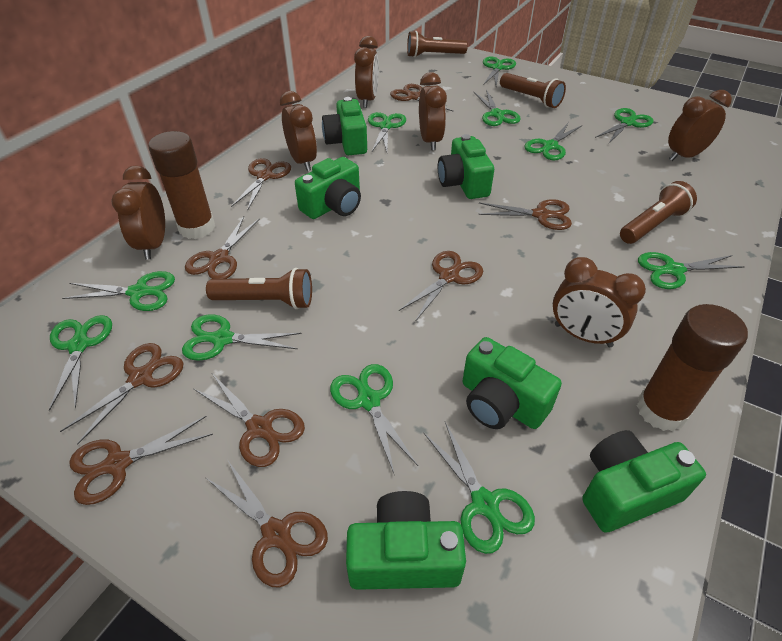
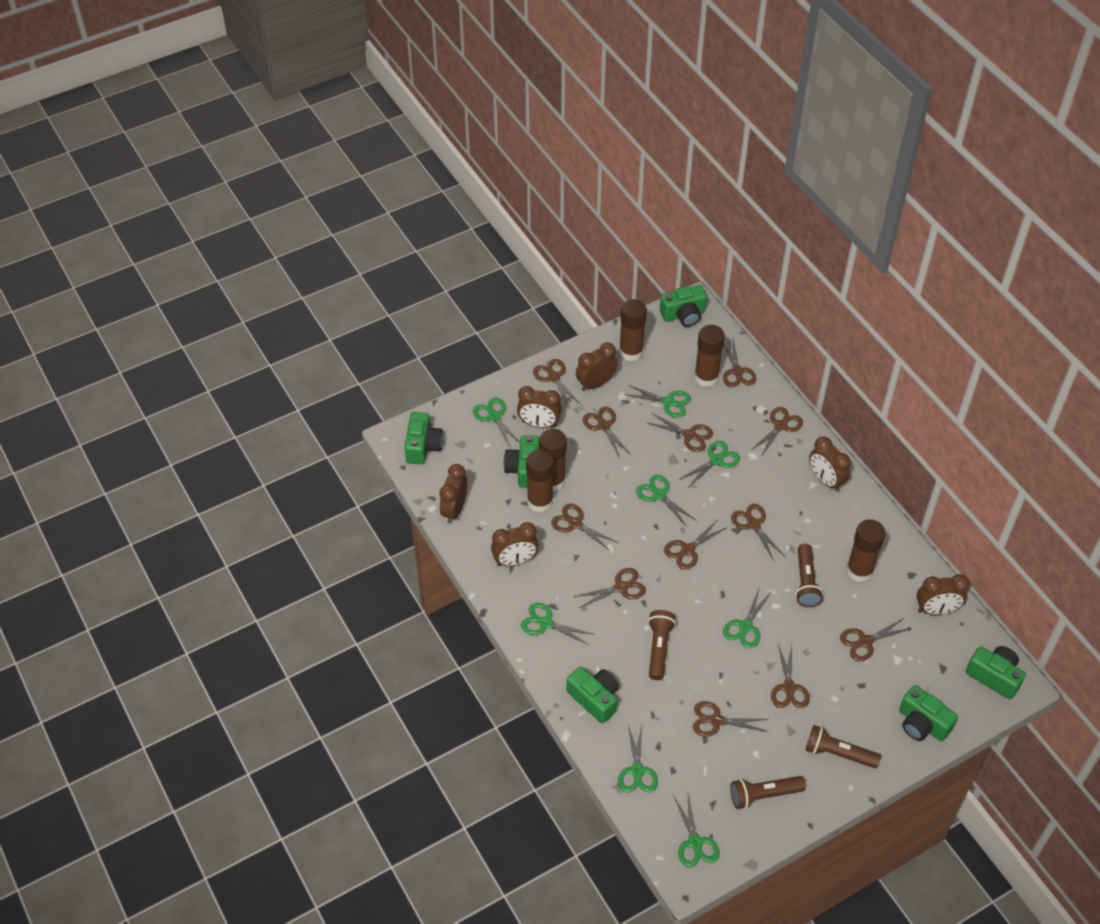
brown glue stick: [148,131,215,239] [637,304,748,431] = 2 -> [526,450,554,512] [539,429,567,491] [619,299,647,361] [694,325,725,387] [846,519,886,582] = 5
brown scissors: [60,343,183,445] [69,416,213,505] [185,217,260,279] [194,374,305,467] [206,461,328,587] [231,158,291,211] [390,84,454,112] [399,251,483,322] [478,199,572,230] = 9 -> [533,359,581,408] [551,504,618,551] [573,568,646,608] [583,407,632,458] [646,413,713,452] [664,519,727,569] [693,701,769,737] [723,338,756,387] [731,504,784,561] [750,407,803,457] [771,644,810,708] [840,618,912,661] = 12
green scissors: [49,315,112,411] [62,271,175,311] [182,315,302,361] [330,364,418,476] [368,112,406,152] [423,422,535,554] [474,90,521,126] [483,56,516,86] [524,122,581,160] [595,108,654,144] [638,252,745,289] = 11 -> [473,397,520,448] [521,603,595,645] [618,725,658,793] [624,385,691,417] [636,475,697,527] [673,795,719,867] [680,441,740,488] [723,589,771,648] = 8

